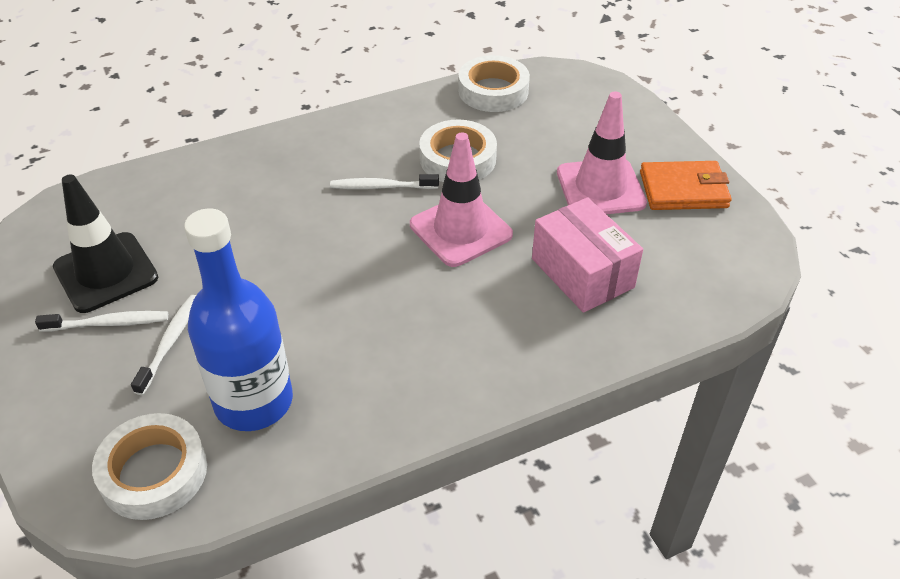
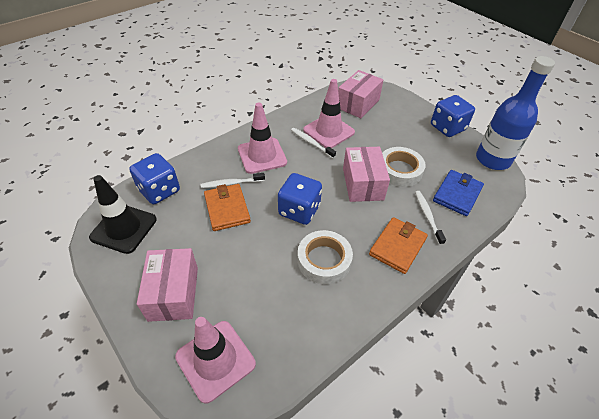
blue dice: none = 0 -> [129,153,180,204] [278,173,322,225] [431,95,475,137] = 3
blue wallet: none = 0 -> [433,170,484,216] = 1
orange wallet: [640,161,731,210] = 1 -> [204,184,251,231] [369,217,428,274] = 2
pink box: [532,197,643,313] = 1 -> [137,248,198,322] [338,70,384,118] [343,147,390,202] = 3
pink traffic cone: [410,132,513,267] [557,91,647,214] = 2 -> [175,317,256,404] [238,102,287,174] [303,79,355,148] = 3
white tape: [92,413,207,520] [419,120,497,182] [458,55,530,112] = 3 -> [297,230,353,284] [382,147,426,187] = 2

